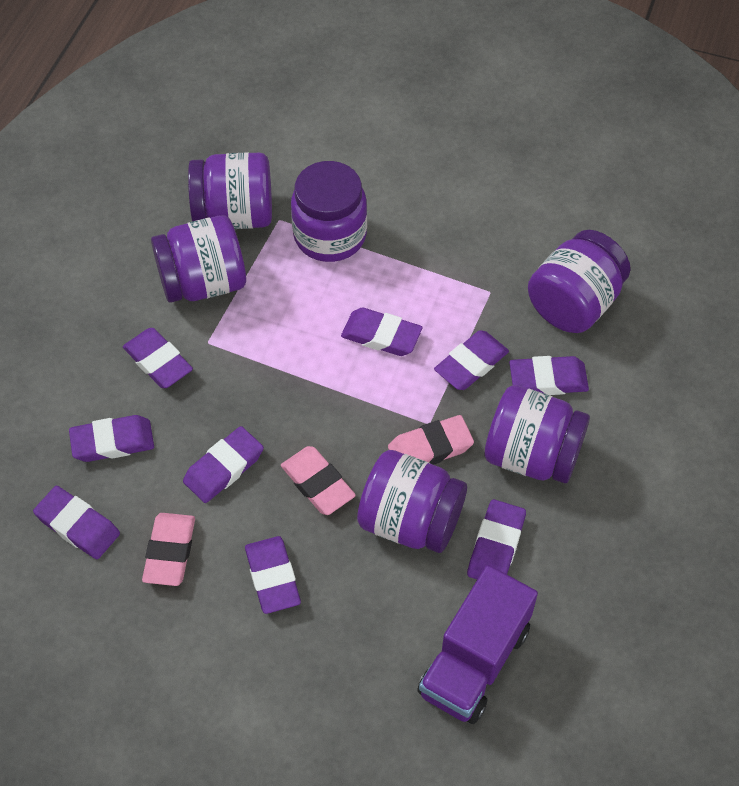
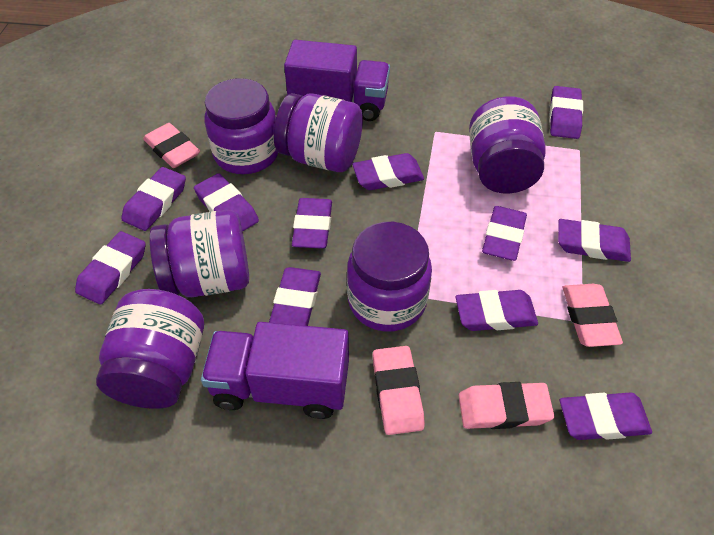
pink eraser: [142,513,195,586] [281,446,356,515] [388,415,474,465] = 3 -> [143,123,200,168] [373,346,425,435] [458,382,554,429] [563,284,623,347] = 4
purple eraser: [33,486,120,559] [69,415,154,462] [123,328,193,388] [183,426,264,503] [245,536,301,614] [341,308,423,356] [434,330,509,390] [467,499,526,579] [509,356,589,395] = 9 -> [75,231,146,305] [121,167,186,231] [194,173,259,232] [269,267,321,326] [292,198,332,249] [352,153,424,190] [456,290,538,331] [482,206,527,261] [549,86,583,139] [558,219,631,262] [560,392,652,440] = 11
purple truck: [417,565,538,724] = 1 -> [201,322,349,419] [284,40,390,121] = 2

